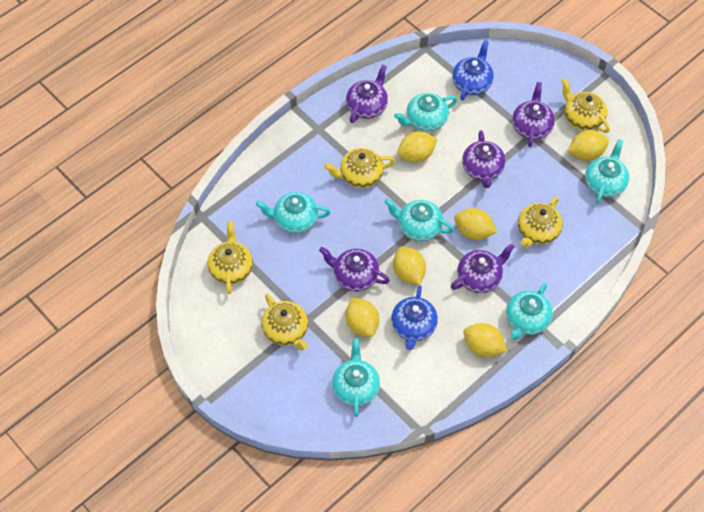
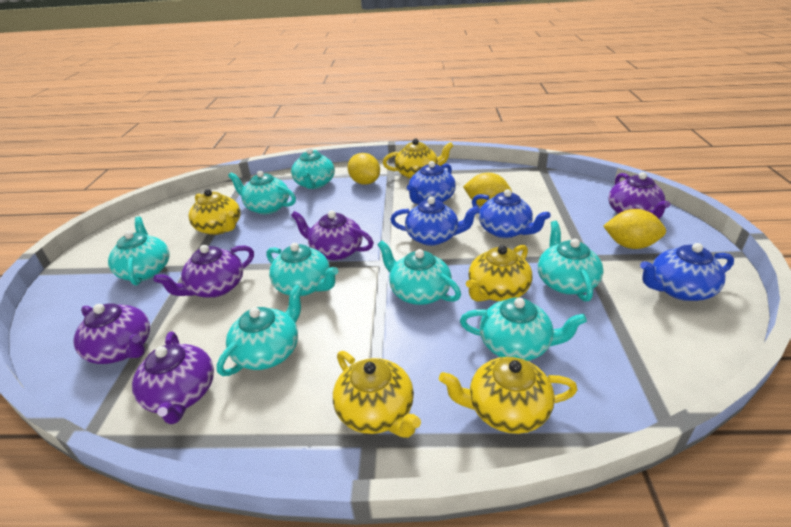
blue teapot: [391,285,438,350] [452,40,494,101] = 2 -> [390,197,480,246] [407,161,456,204] [472,189,551,238] [640,243,734,301] = 4
turquoise teapot: [256,192,331,233] [332,338,380,417] [384,198,454,241] [394,93,457,132] [506,283,553,340] [585,139,629,204] = 6 -> [108,217,169,286] [217,284,303,376] [228,171,296,214] [266,243,338,296] [291,148,335,189] [377,240,461,305] [460,298,587,361] [538,221,604,302] = 8
yellow lemon: [346,298,379,337] [393,247,426,285] [397,131,437,162] [454,208,497,240] [463,323,507,357] [568,130,609,161] = 6 -> [347,153,380,185] [463,173,512,206] [603,209,666,249] = 3

